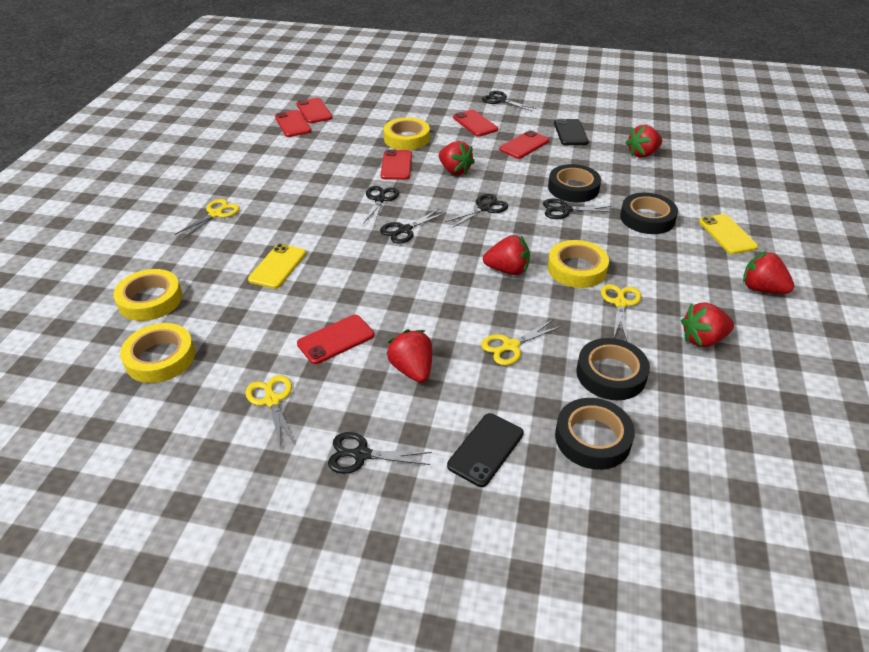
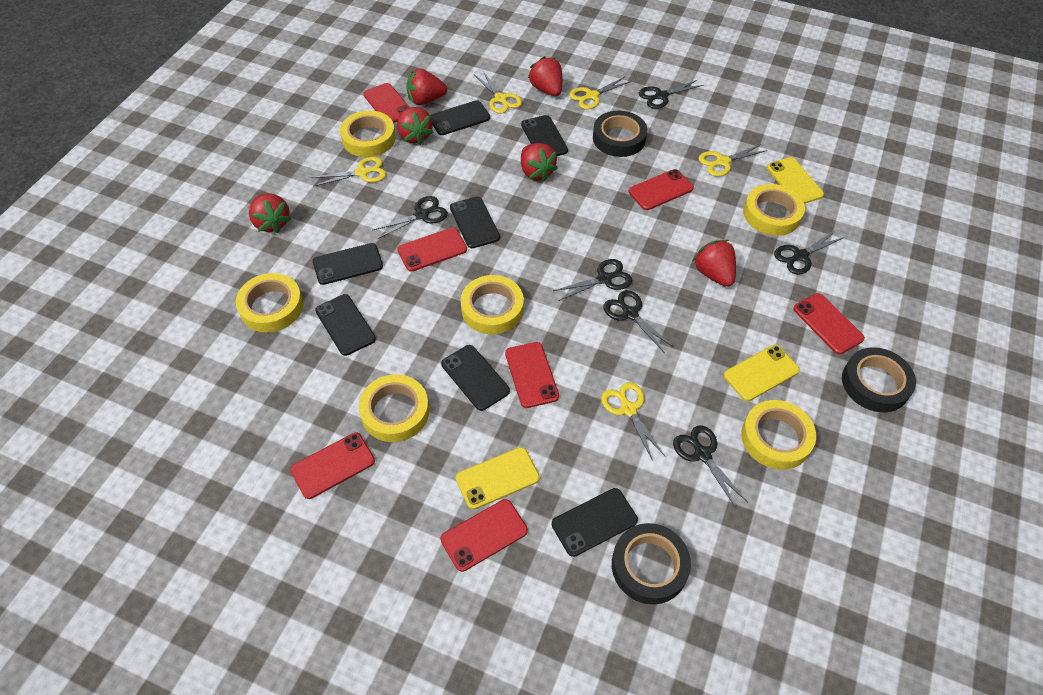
black phone: [447,413,524,487] [554,119,589,145] = 2 -> [313,243,383,285] [315,294,376,356] [431,100,490,135] [441,345,510,411] [450,197,500,248] [521,115,568,156] [552,488,638,557] = 7
black tape: [548,164,601,203] [555,398,635,470] [576,338,650,400] [620,193,678,234] = 4 -> [593,111,647,157] [612,523,691,604] [842,347,916,412] = 3
red phone: [275,110,311,137] [296,98,332,123] [297,315,374,364] [381,149,412,180] [453,110,498,136] [499,130,549,159] = 6 -> [290,433,375,499] [363,83,410,123] [397,228,467,271] [440,499,528,572] [505,342,559,408] [629,169,694,210] [793,293,865,354] = 7
yellow phone: [248,244,306,289] [699,214,758,254] = 2 -> [456,447,540,510] [724,345,800,401] [767,157,824,204] = 3
yellow scissors: [175,199,240,239] [246,375,296,450] [481,320,562,365] [601,284,641,341] = 4 -> [311,156,386,187] [475,71,522,114] [569,77,632,109] [601,382,665,461] [698,144,768,177] = 5
yellow tape: [113,269,182,321] [120,323,195,383] [383,117,430,150] [548,240,609,288] = 4 -> [236,273,303,332] [340,110,396,157] [359,374,429,442] [461,275,524,334] [741,400,816,470] [743,184,805,236] = 6

